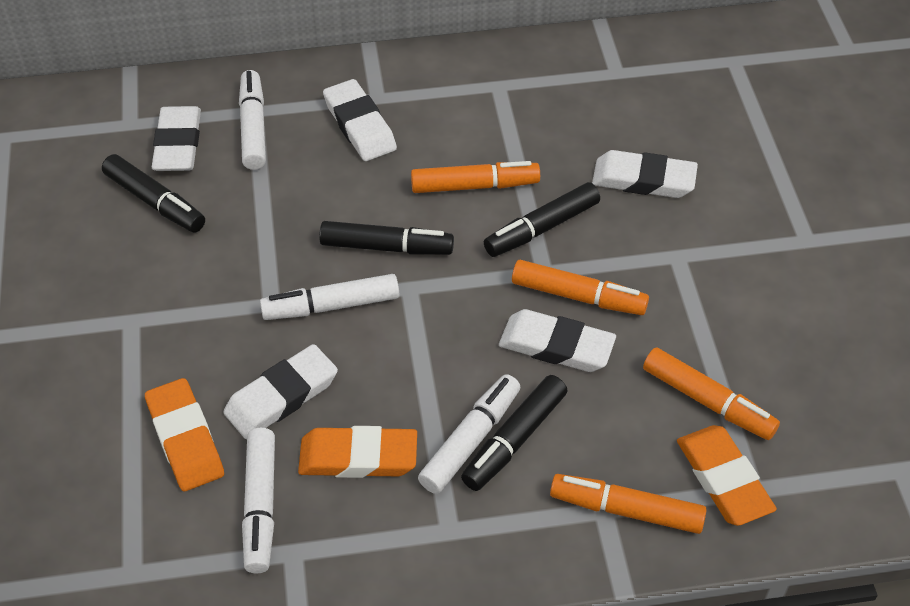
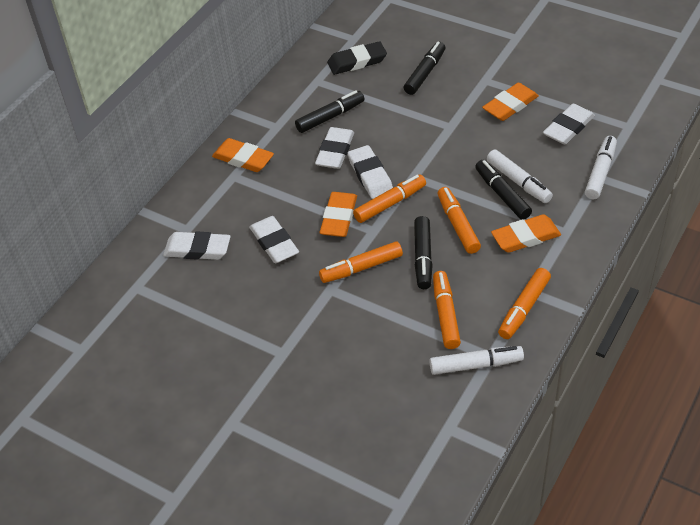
black eraser: none = 0 -> [327,41,387,75] = 1
orange eraser: [145,378,224,491] [298,426,417,478] [677,425,777,526] = 3 -> [212,138,274,172] [320,192,357,237] [482,83,539,121] [491,214,561,253] = 4
orange marker: [411,161,540,193] [512,260,649,315] [550,474,707,534] [643,347,780,440] = 4 -> [319,241,403,283] [353,175,426,223] [433,271,461,349] [438,187,481,254] [498,268,551,339] = 5
white marker: [239,70,266,170] [242,428,275,573] [260,274,399,320] [418,374,520,494] = 4 -> [429,346,524,375] [487,150,553,203] [585,136,617,199] = 3

